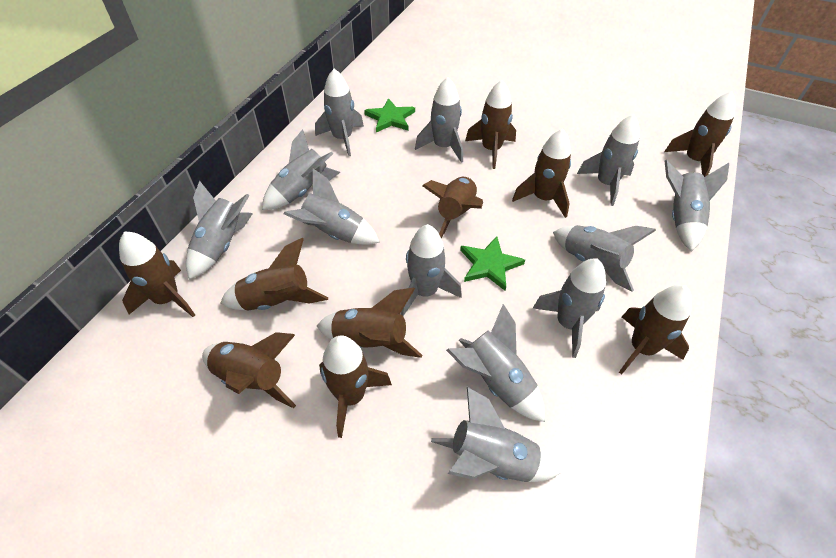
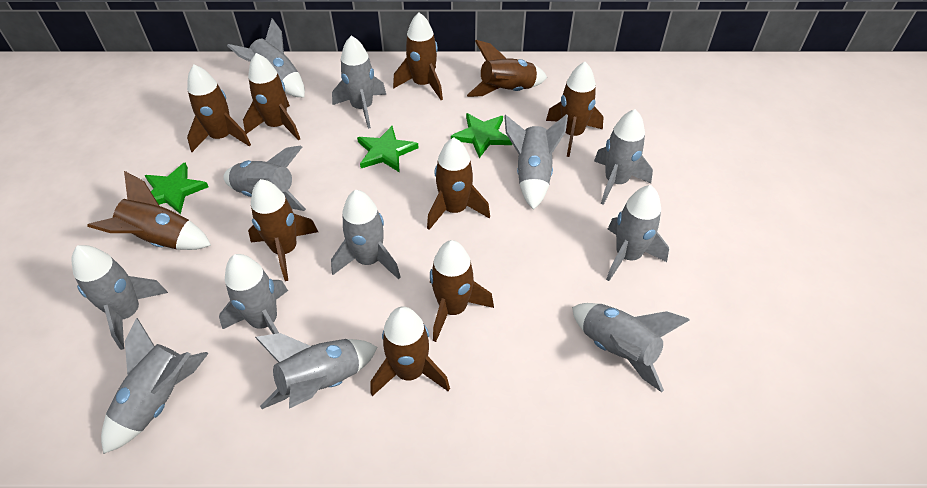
green star: [364,98,415,132] [460,236,525,291] = 2 -> [144,163,209,214] [357,126,419,173] [451,113,512,158] = 3

